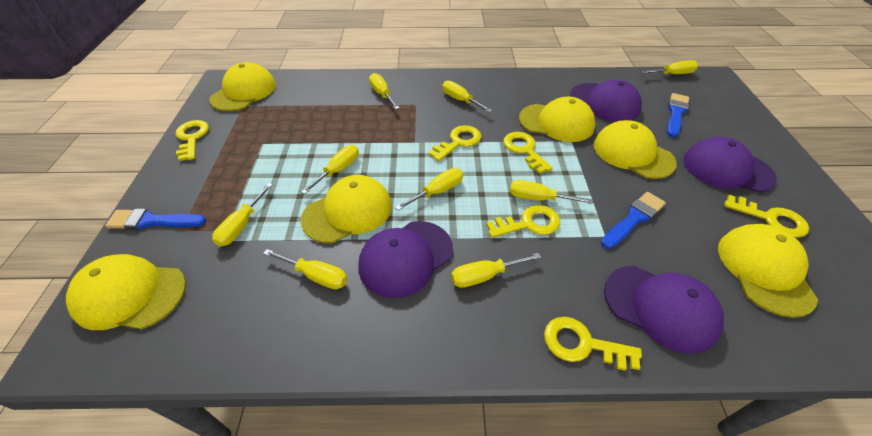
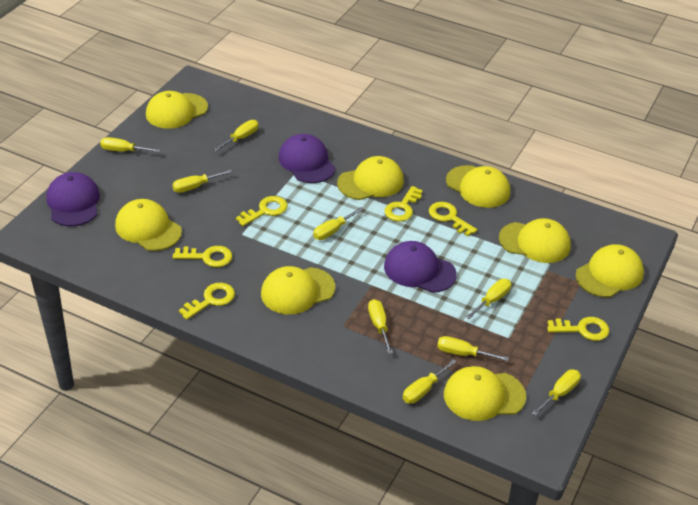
blue brush: [105,209,206,230] [601,192,666,249] [667,93,689,138] = 3 -> none = 0
purple cap: [358,221,453,298] [570,80,642,122] [604,266,724,354] [683,137,777,193] = 4 -> [46,172,100,226] [279,134,335,183] [384,241,457,293] = 3
yellow cap: [66,254,186,330] [209,62,276,111] [301,175,392,243] [519,97,595,142] [594,120,677,179] [718,224,818,318] = 6 -> [115,199,182,251] [146,91,208,129] [261,266,335,314] [337,156,404,200] [444,366,526,421] [446,165,510,208] [499,218,571,263] [576,244,644,297] = 8

